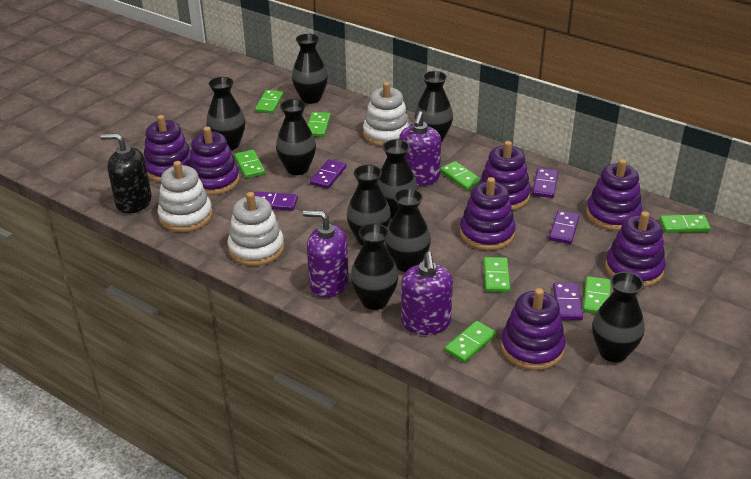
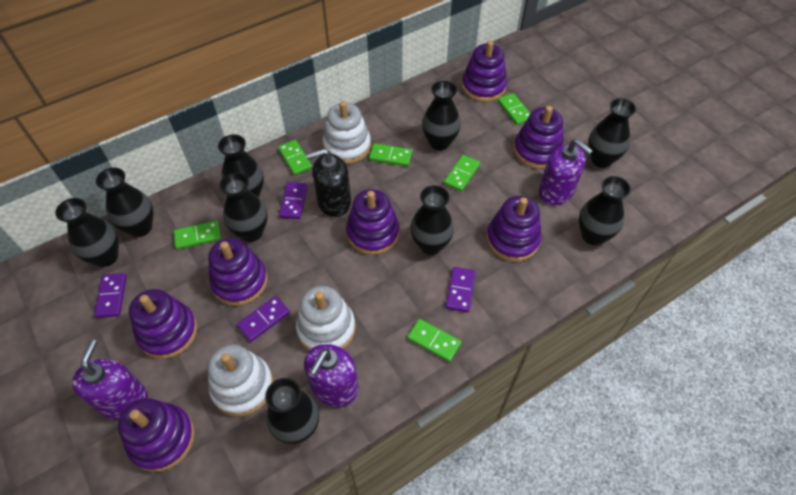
green domino: [234,150,265,178] [255,90,283,114] [308,112,331,137] [440,161,481,191] [445,321,496,363] [484,257,510,293] [583,276,611,314] [659,214,711,233] = 8 -> [174,220,221,250] [278,140,312,175] [369,143,412,167] [407,319,461,362] [444,155,480,192] [497,93,531,125] = 6
purple domino: [255,191,298,211] [310,159,346,189] [532,168,558,198] [549,210,580,244] [553,282,583,320] = 5 -> [94,273,127,318] [237,296,290,342] [279,182,308,219] [446,267,476,313] = 4

